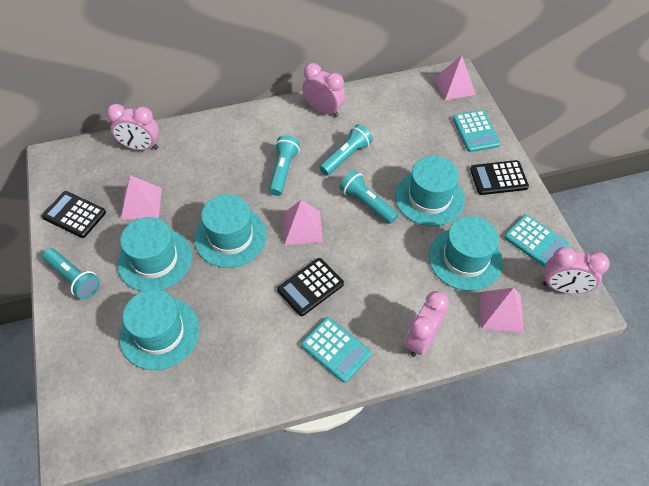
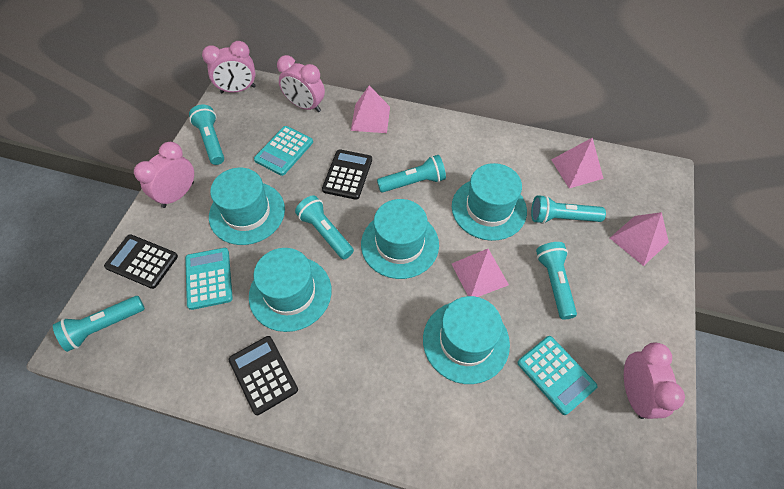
turquoise flashlight: [42,248,100,299] [269,135,300,196] [319,124,373,176] [340,170,398,224] = 4 -> [53,296,145,352] [189,105,224,165] [295,195,354,259] [377,155,446,193] [531,195,606,224] [536,242,577,320] = 6

